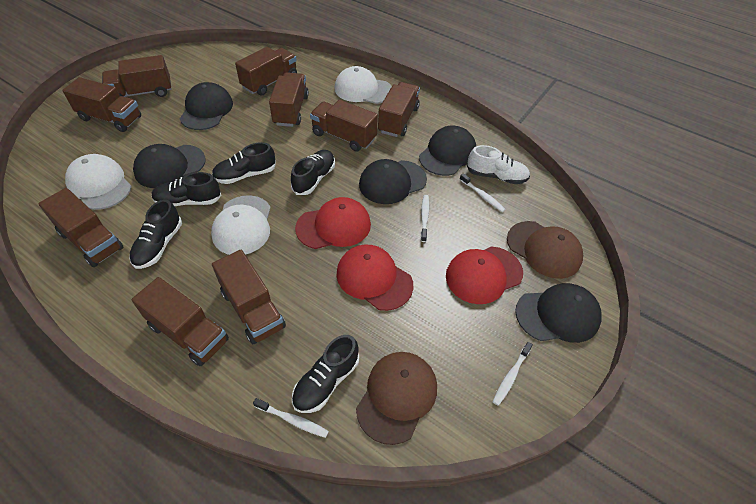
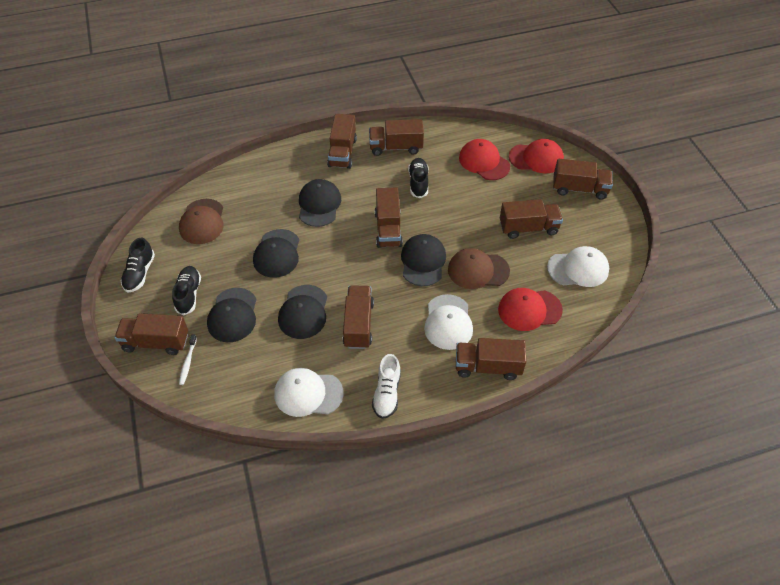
black shoe: [129,200,182,269] [152,172,222,206] [212,142,276,184] [291,150,335,195] [292,335,359,413] = 5 -> [121,238,155,293] [172,266,201,315] [408,158,429,198] = 3
brown truck: [38,188,124,267] [62,77,141,132] [102,55,172,97] [131,277,229,366] [212,250,286,344] [235,47,297,96] [269,72,309,127] [310,100,378,152] [378,82,420,137] = 9 -> [114,313,188,355] [327,114,357,169] [343,285,374,349] [369,119,424,156] [375,187,403,248] [456,338,526,380] [500,199,563,239] [553,159,613,200] = 8
white toothbrush: [253,398,329,438] [421,195,429,242] [460,173,506,212] [493,342,533,406] = 4 -> [179,334,197,385] = 1

